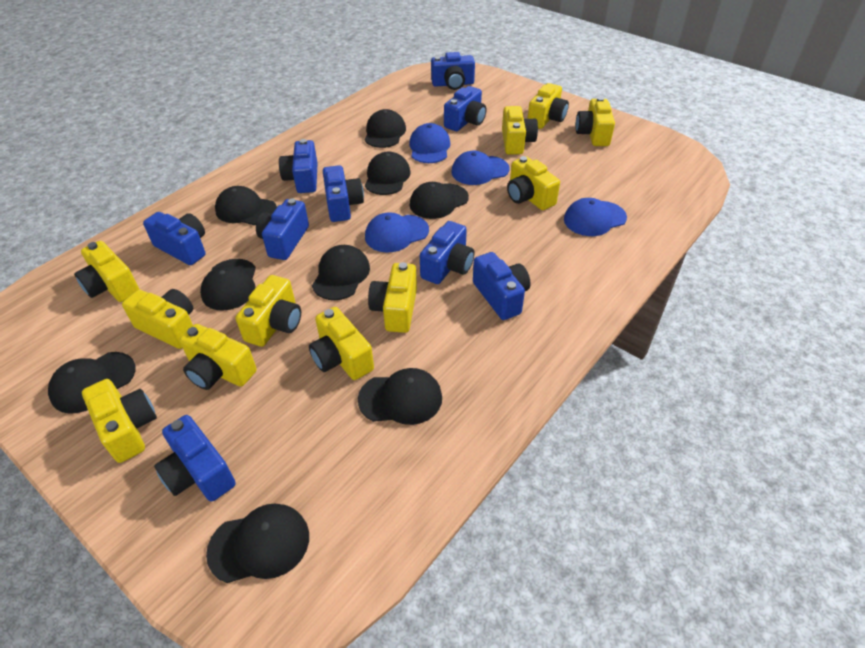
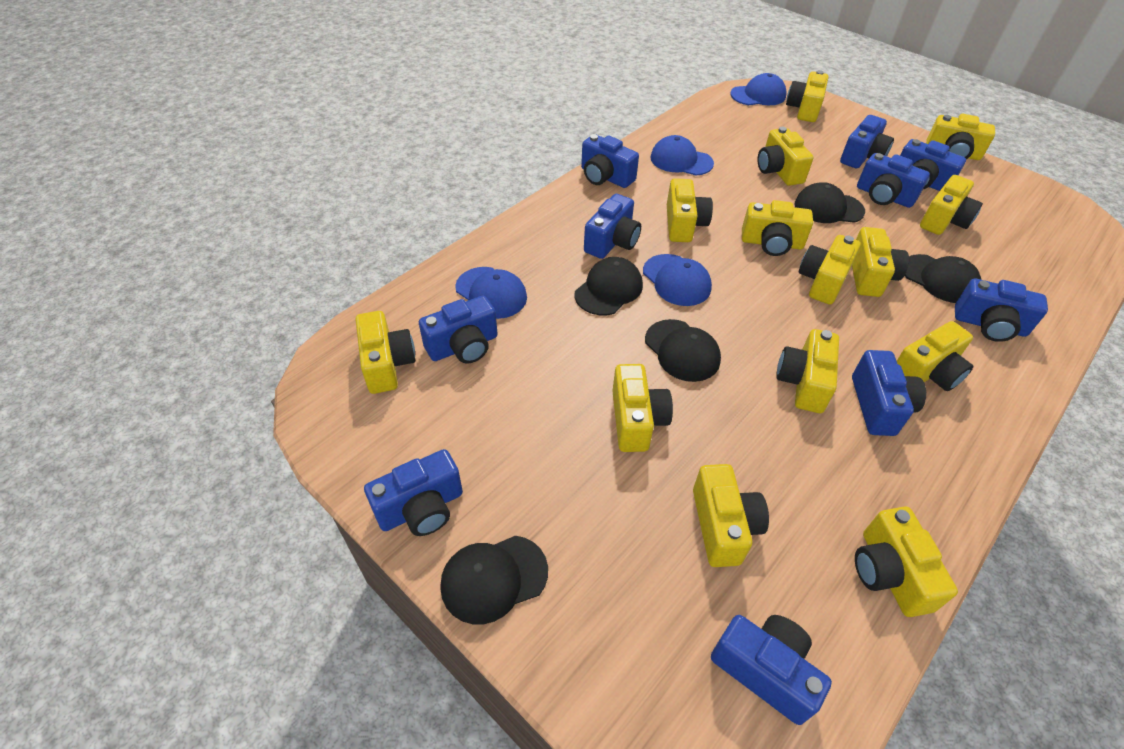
black cap: [48,352,136,414] [200,259,256,311] [206,503,309,583] [215,186,277,225] [312,245,370,300] [358,368,442,425] [365,109,406,148] [365,152,410,195] [410,182,469,219] = 9 -> [440,536,548,624] [574,257,643,315] [645,319,721,382] [795,182,865,223] [905,254,981,303] = 5
blue camera: [143,212,206,265] [154,415,236,502] [256,199,309,260] [279,139,318,193] [323,165,364,222] [420,221,475,284] [431,52,475,90] [444,86,486,131] [473,252,530,320] = 9 -> [364,449,463,536] [419,296,497,364] [581,134,639,188] [584,194,641,259] [711,615,832,725] [840,115,894,168] [852,350,926,436] [857,153,930,208] [900,139,966,191] [955,279,1048,342] = 10
yellow camera: [74,241,139,302] [82,379,157,463] [122,289,193,349] [180,324,257,390] [236,275,301,347] [309,307,374,380] [368,262,417,333] [502,106,538,154] [507,156,560,210] [527,83,569,129] [575,97,615,146] = 11 -> [356,311,415,394] [612,364,673,452] [667,178,713,242] [693,464,769,567] [742,200,813,256] [758,127,813,186] [776,329,839,413] [786,70,829,122] [799,235,861,305] [852,227,909,297] [855,507,958,617] [897,321,973,391] [920,175,983,235] [926,114,995,160] = 14

